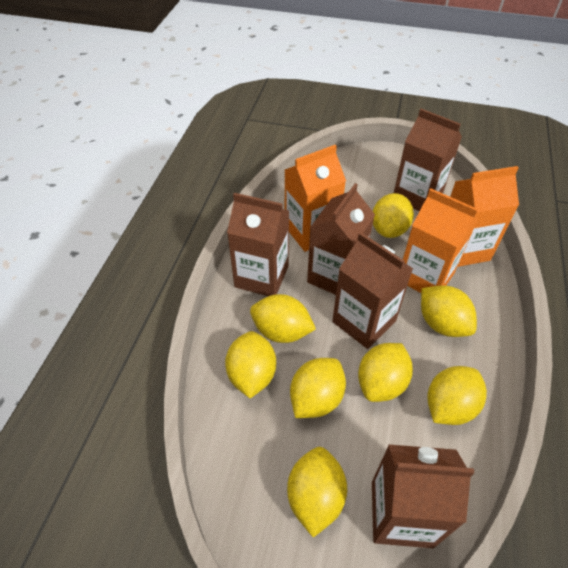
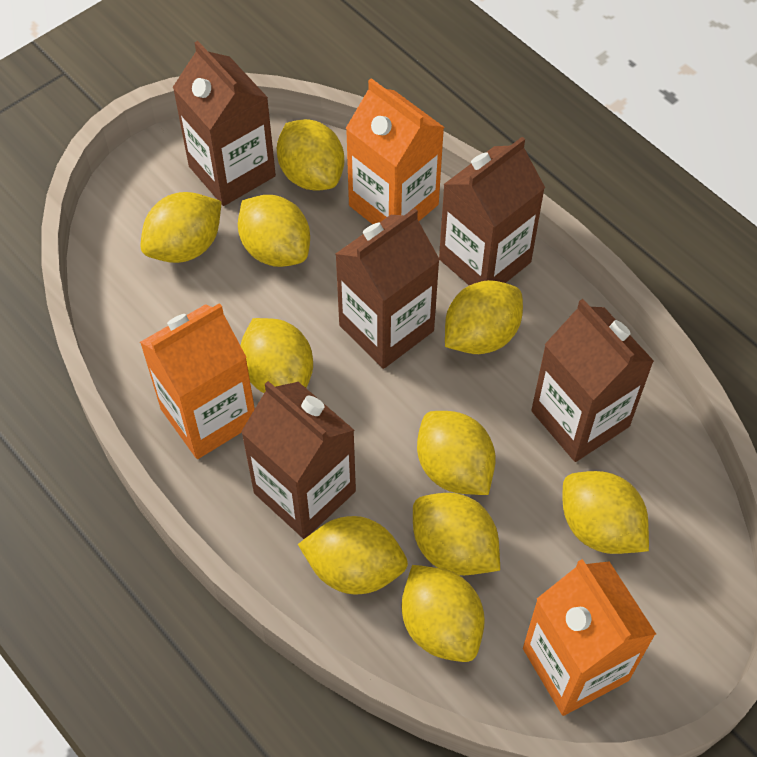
yellow lemon: [225,331,276,398] [250,294,316,343] [287,447,347,538] [290,358,346,418] [358,343,413,402] [373,193,414,238] [421,285,477,337] [427,366,487,425] = 8 -> [141,192,222,263] [238,195,310,267] [240,318,313,393] [277,119,344,191] [298,516,408,594] [402,565,485,662] [413,493,500,575] [417,411,496,495] [445,280,523,354] [563,471,649,554] = 10

